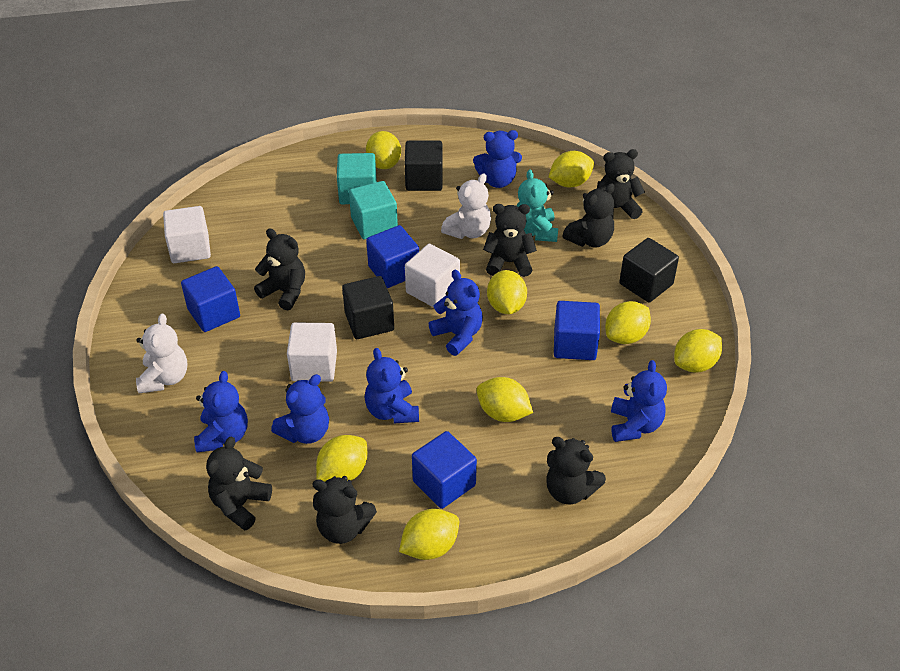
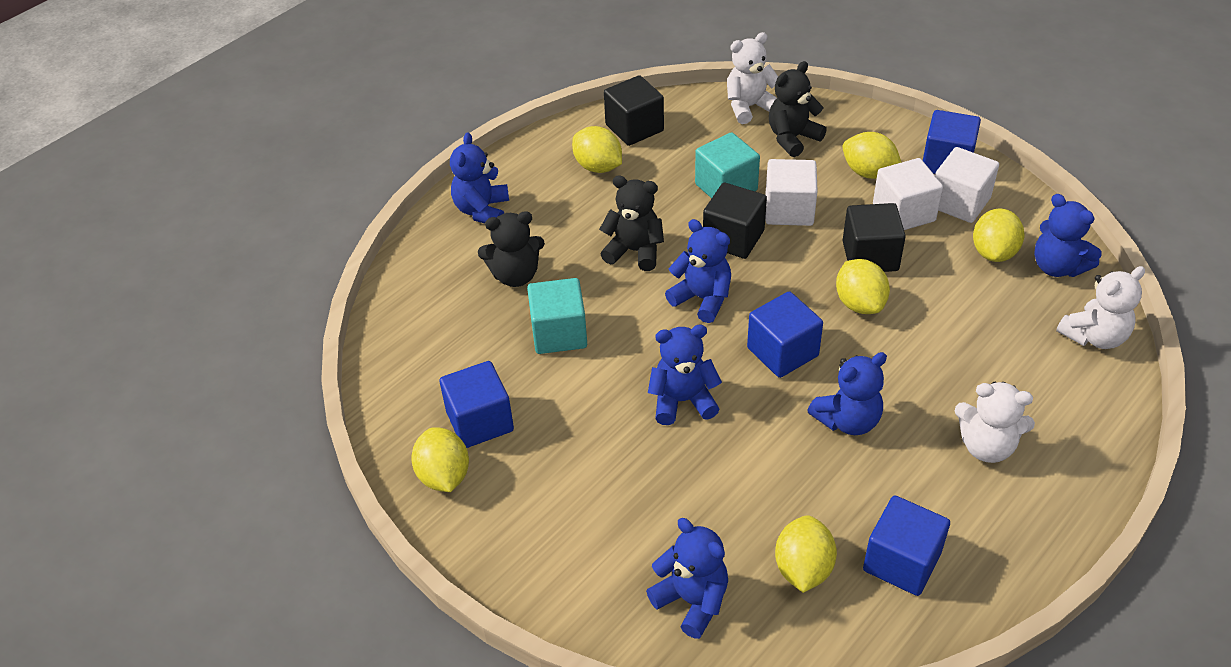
black teddy bear: [206,437,272,531] [254,229,305,310] [312,476,377,544] [483,204,537,277] [546,437,606,504] [563,184,615,247] [597,149,645,219] = 7 -> [478,211,545,287] [599,176,664,271] [769,61,827,157] = 3
turquoise teddy bear: [516,169,558,242] = 1 -> none = 0
white teddy bear: [136,313,187,393] [441,173,491,239] = 2 -> [727,32,778,124] [955,382,1035,463] [1056,266,1145,349] = 3
yellow lemon: [316,435,367,482] [366,131,401,169] [399,509,459,560] [476,377,533,422] [487,270,527,314] [549,151,594,188] [605,301,651,344] [674,329,722,372] = 8 -> [411,427,469,492] [572,126,622,173] [775,515,837,593] [836,259,890,314] [842,132,902,179] [973,208,1025,262] = 6

